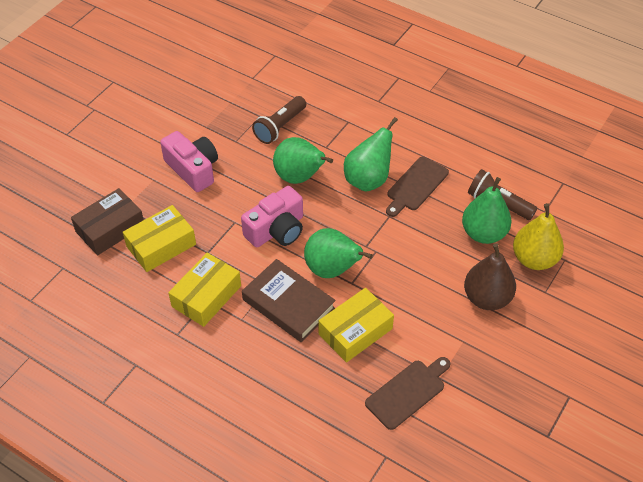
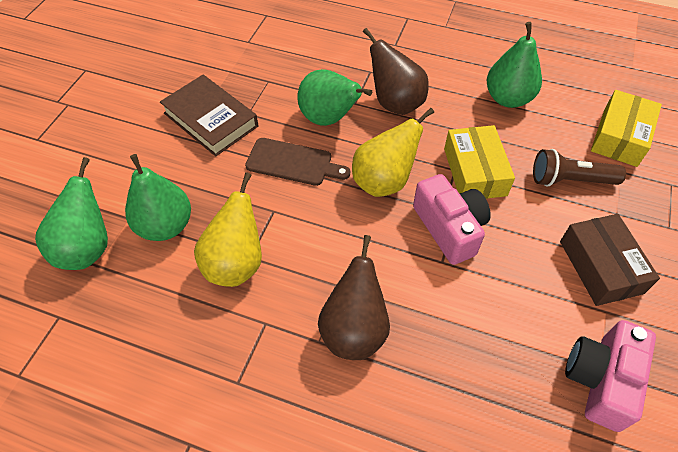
brown cutting board: [365,357,451,430] [386,157,449,217] = 2 -> [245,138,350,186] = 1
brown flashlight: [252,96,306,144] [468,169,537,220] = 2 -> [533,149,626,187] = 1
brown pear: [464,244,516,310] = 1 -> [318,235,390,360] [363,28,429,115] = 2
yellow box: [123,205,196,272] [168,253,241,327] [319,288,394,363] = 3 -> [444,125,515,199] [591,90,662,167] = 2
yellow pear: [513,203,564,270] = 1 -> [194,172,262,287] [352,108,434,197] = 2

